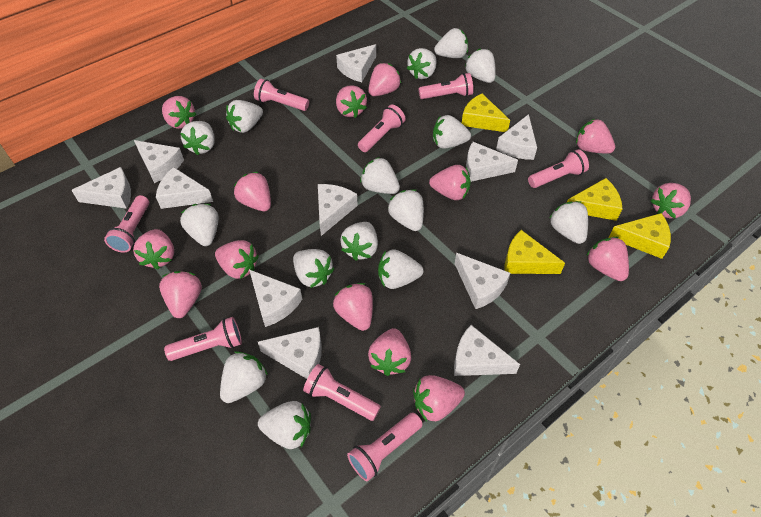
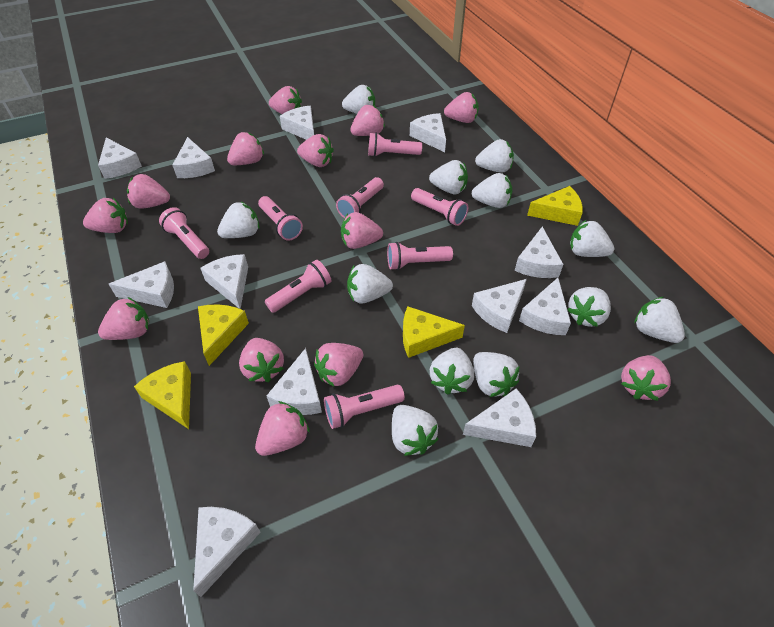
pink strawberry: [133,229,174,269] [159,271,202,318] [162,96,196,129] [215,240,259,279] [234,172,271,211] [333,283,373,331] [336,85,367,118] [368,63,401,96] [368,328,411,376] [413,375,465,422] [429,165,471,200] [576,119,615,154] [586,237,629,281] [650,183,691,218] = 14 -> [83,198,128,233] [98,297,149,340] [127,174,170,208] [227,132,264,165] [239,338,284,382] [255,401,310,456] [269,86,302,114] [297,134,334,167] [314,343,363,387] [341,212,383,249] [350,105,385,136] [444,92,479,123] [621,355,671,401] = 13
white cheese: [71,167,131,209] [134,140,184,183] [156,167,213,209] [249,270,302,327] [258,327,322,379] [318,184,358,236] [336,44,376,82] [454,325,520,376] [455,253,510,309] [466,142,518,182] [496,114,537,160] = 11 -> [98,138,142,179] [109,261,174,308] [173,137,215,178] [193,507,261,597] [200,254,248,309] [267,348,322,415] [280,106,314,140] [410,113,446,152] [463,389,536,447] [472,279,527,333] [515,227,564,278] [519,278,571,335] = 12
white strawberry: [180,121,215,155] [180,204,218,246] [220,351,268,403] [226,100,263,133] [258,401,311,449] [293,249,334,288] [340,222,378,261] [360,157,400,194] [378,249,424,289] [388,190,424,231] [407,48,437,79] [433,115,471,149] [434,28,468,58] [465,48,496,83] [549,201,588,244] = 15 -> [217,201,260,238] [342,85,375,114] [347,264,393,304] [392,405,438,456] [429,160,468,194] [430,348,474,395] [472,173,513,208] [473,352,520,397] [475,139,514,173] [567,287,611,327] [570,220,614,257] [634,297,685,343] = 12

